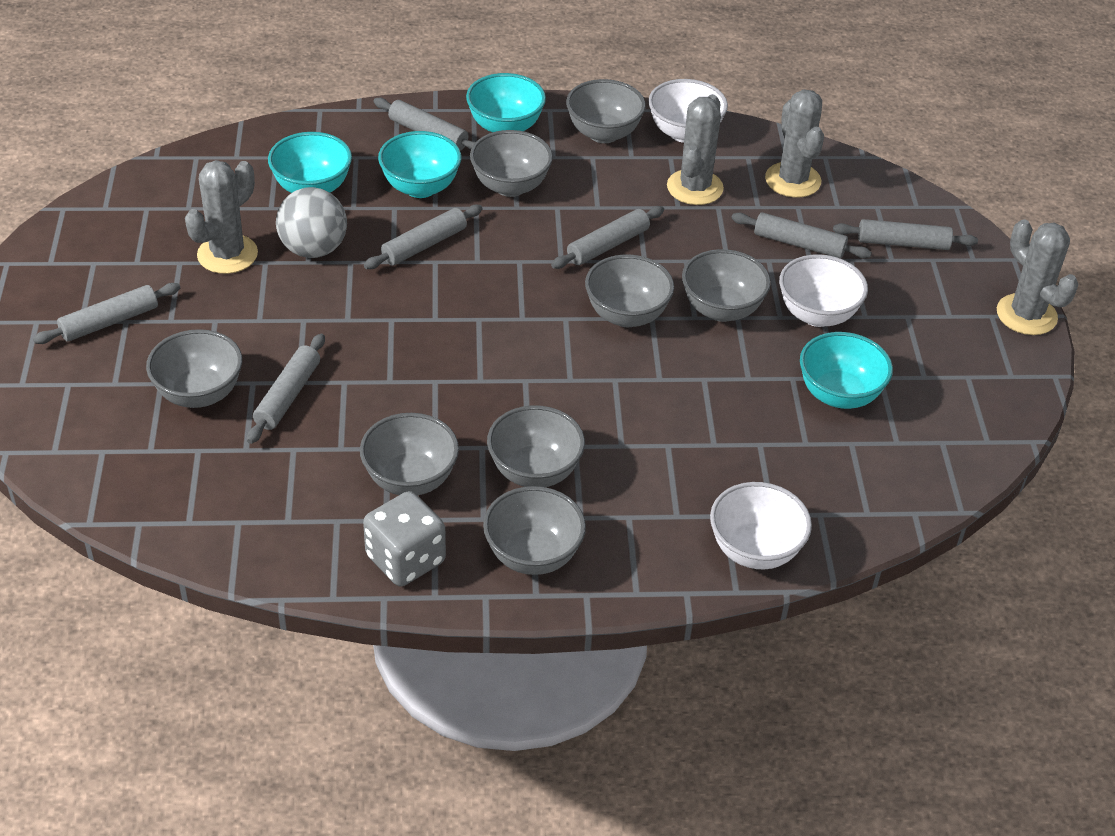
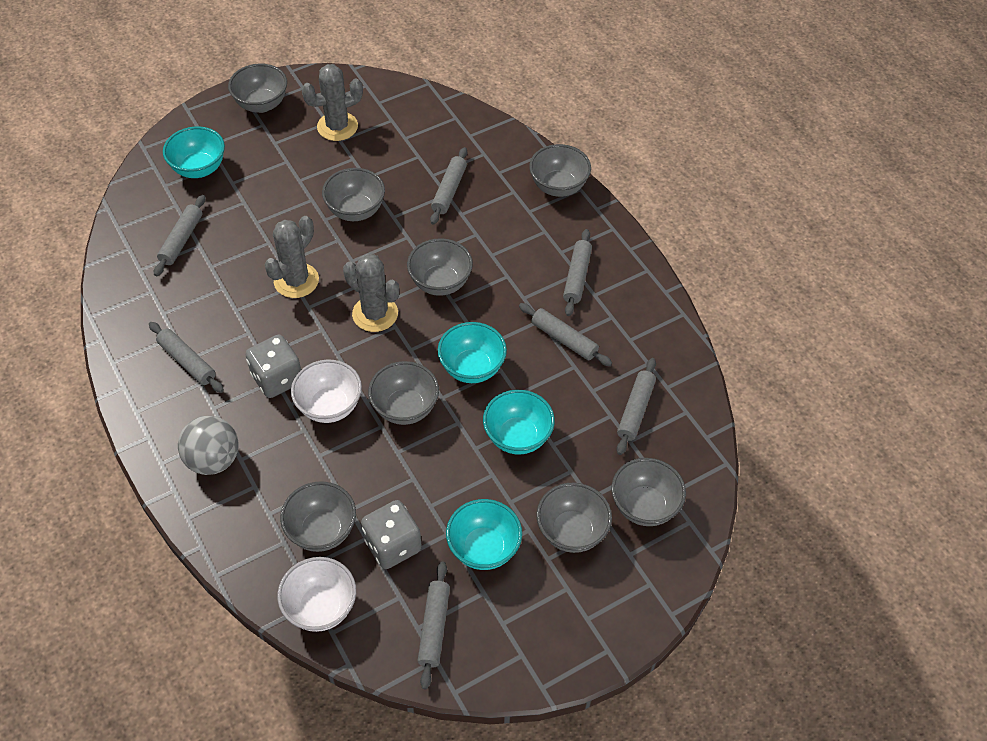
grey cactus: [185,160,258,274] [667,94,724,205] [765,89,824,198] [997,219,1079,335] = 4 -> [264,216,319,298] [301,64,363,141] [343,253,399,332] = 3
grey dice: [363,491,446,586] = 1 -> [245,335,301,398] [361,500,422,569] = 2
white bowl: [648,79,728,143] [710,482,812,569] [779,254,868,327] = 3 -> [277,557,356,632] [291,360,362,423] = 2

